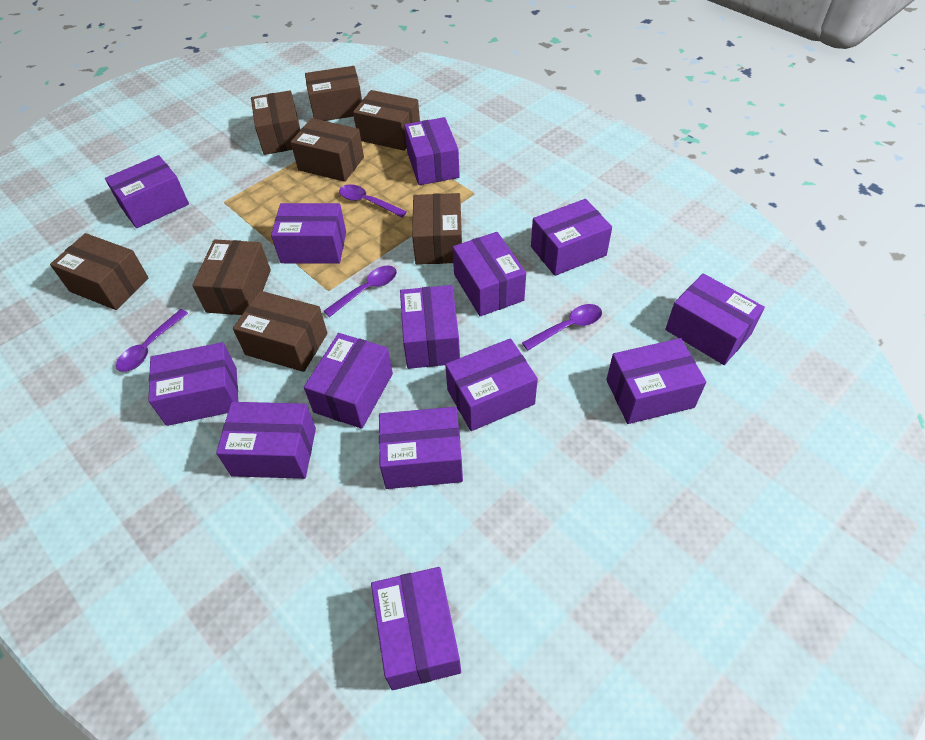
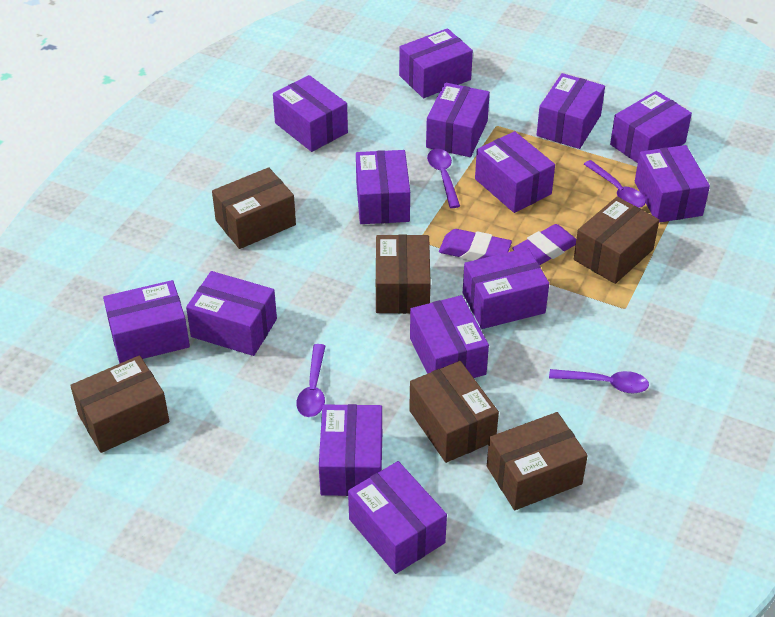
brown box: [50,233,149,310] [192,239,271,315] [233,291,327,372] [251,90,300,155] [291,118,364,182] [305,66,362,121] [353,90,420,151] [412,193,462,265] = 8 -> [70,355,170,453] [212,167,296,249] [376,235,431,314] [409,361,499,463] [487,412,588,510] [574,197,659,284] = 6
purple eraser: none = 0 -> [439,229,512,261] [512,224,576,265] = 2

